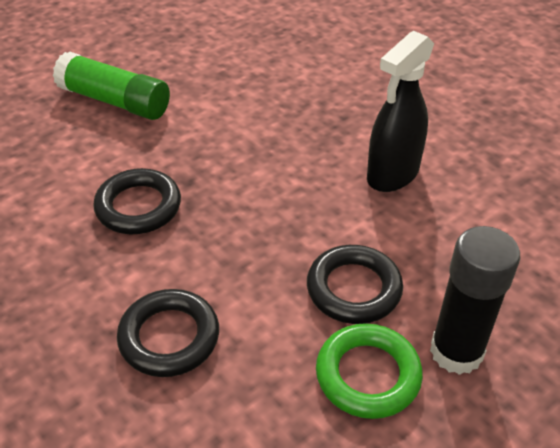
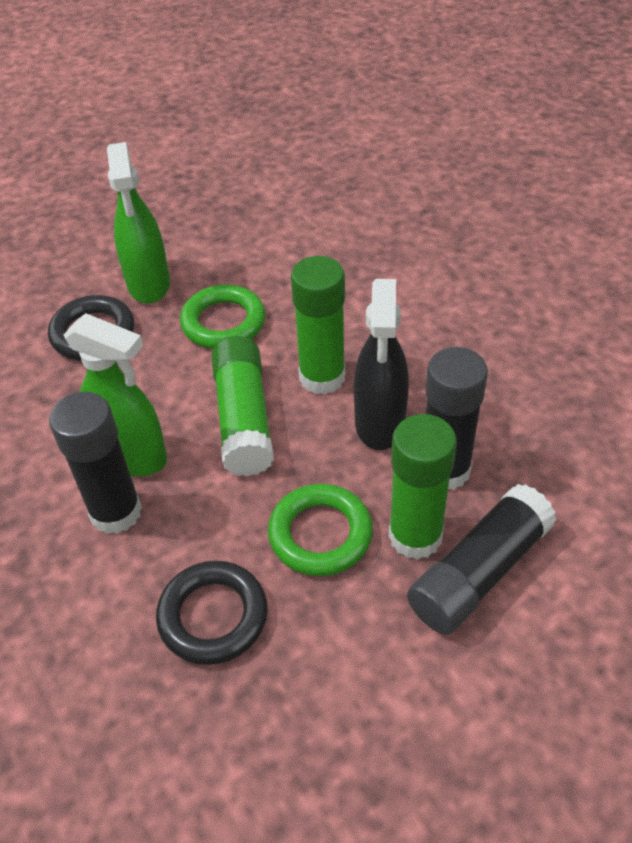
black glue stick: [430,226,520,375] = 1 -> [49,392,142,534] [407,484,557,635] [425,347,488,490] = 3
black ring: [93,168,181,234] [117,289,219,377] [307,245,403,324] = 3 -> [48,295,134,361] [156,561,268,665] = 2
green glue stick: [53,52,170,120] = 1 -> [211,336,274,477] [291,256,345,395] [389,414,457,560] = 3
green ring: [316,323,423,419] = 1 -> [180,285,265,349] [268,484,373,576] = 2
green spray bottle: none = 0 -> [64,313,167,476] [107,142,170,304] = 2

